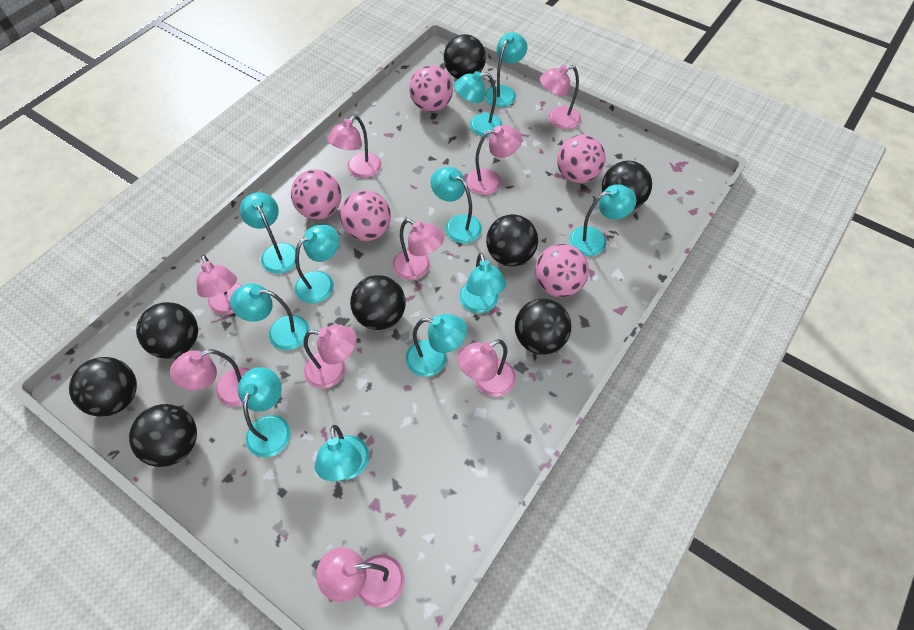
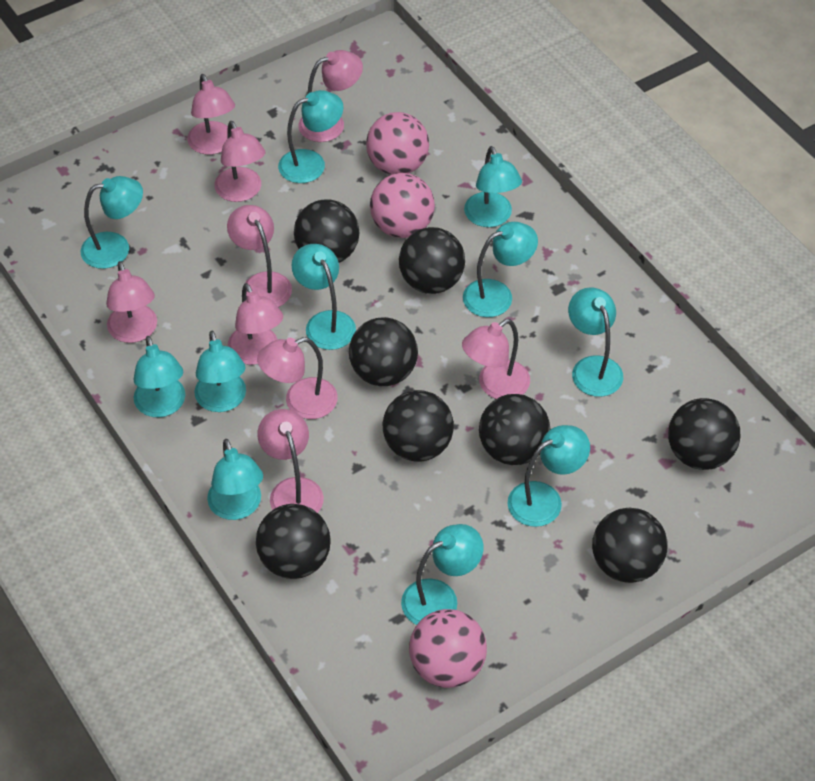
pink ball: [291,169,341,220] [340,190,391,241] [409,65,453,112] [535,244,589,297] [557,135,606,183] = 5 -> [366,112,429,175] [370,173,435,238] [409,609,487,688] = 3

